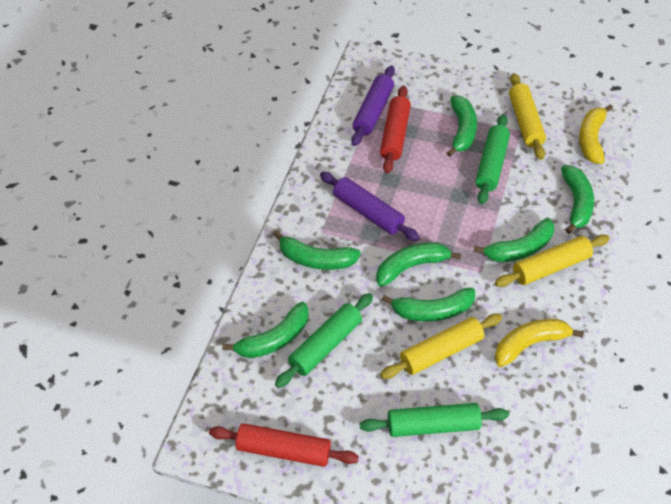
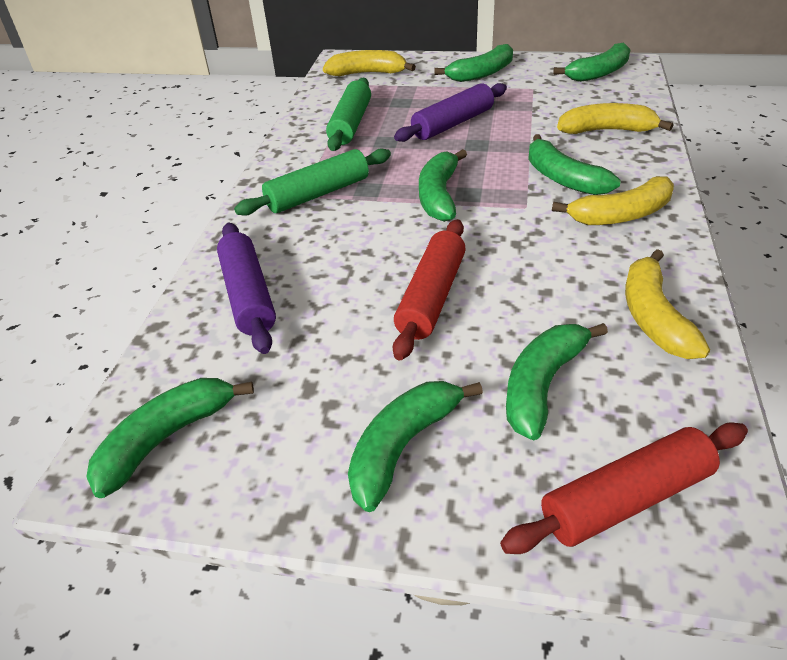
green rolling pin: [275,293,373,388] [360,403,509,437] [475,114,510,204] = 3 -> [234,148,391,216] [326,78,371,151] = 2
yellow banana: [495,319,584,367] [579,104,613,164] = 2 -> [323,50,416,76] [552,176,674,225] [557,103,673,134] [625,249,710,359] = 4
yellow rolling pin: [380,314,502,379] [495,234,610,287] [509,73,546,160] = 3 -> none = 0

